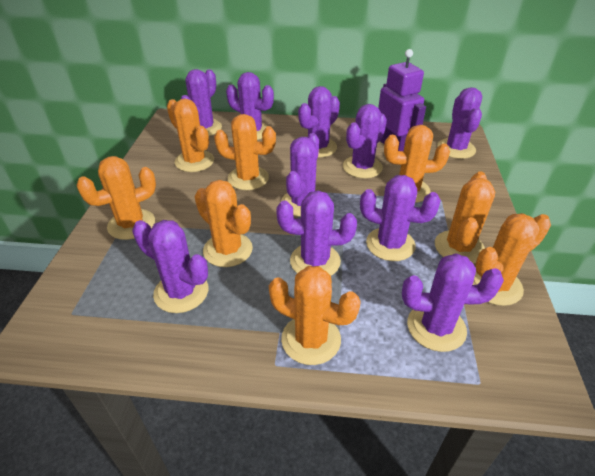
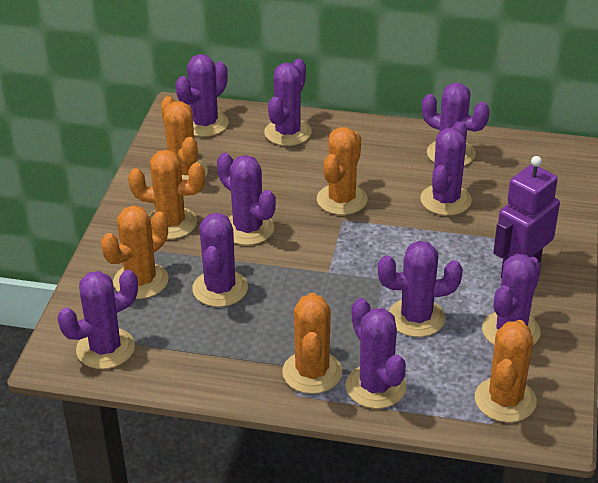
orange cactus: [76,156,156,240] [167,99,214,172] [195,180,253,267] [214,114,276,190] [269,266,361,365] [384,125,450,203] [435,171,495,264] [473,213,551,306] = 8 -> [101,205,169,299] [128,150,205,239] [161,96,208,180] [282,293,342,394] [317,127,368,215] [475,320,537,423] = 6

